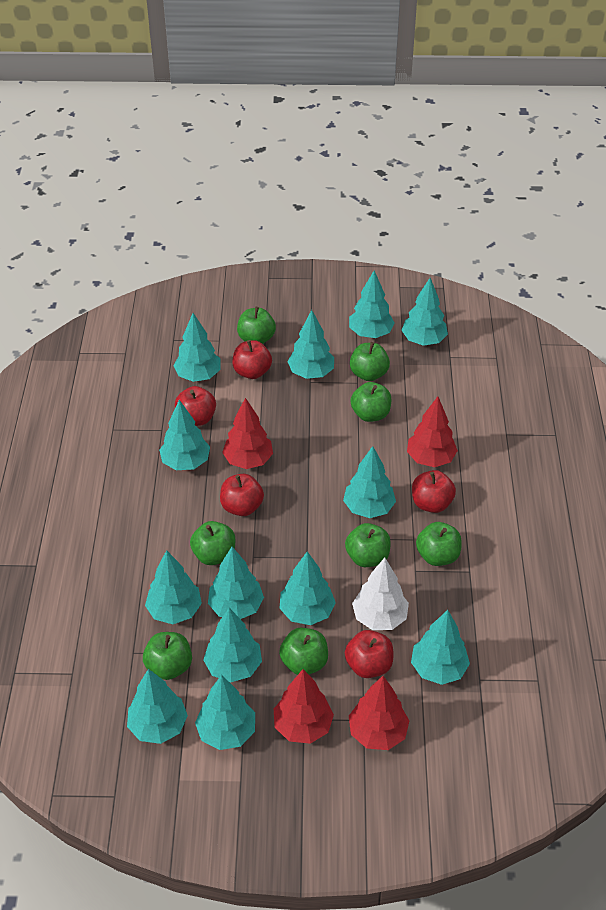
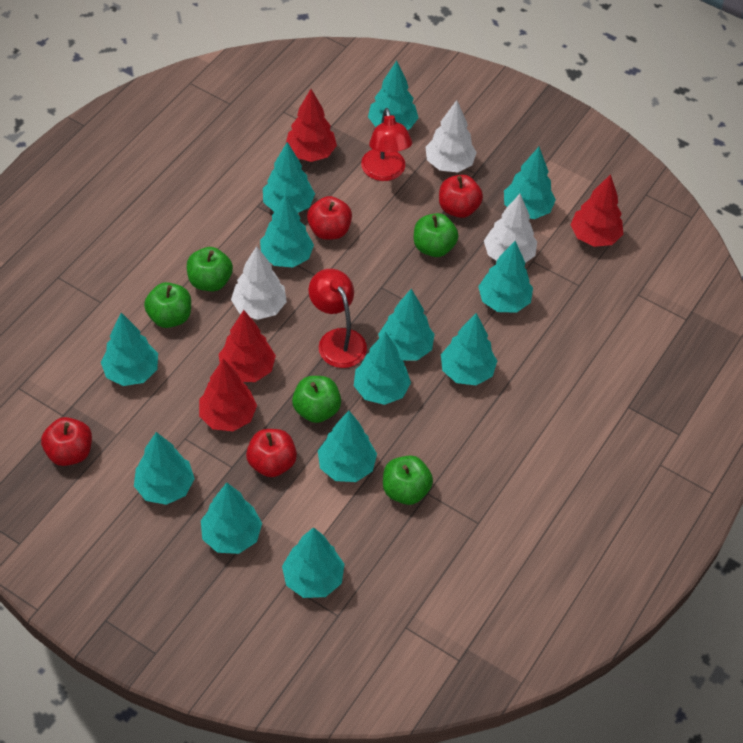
green apple: [143,632,192,680] [190,521,235,565] [237,307,276,344] [279,627,328,675] [345,523,391,567] [350,342,390,381] [350,382,391,422] [416,522,462,566] = 8 -> [144,282,191,328] [187,247,233,291] [292,376,341,423] [383,456,433,505] [414,213,458,257] = 5
red apple: [175,386,216,426] [220,474,264,516] [232,340,272,379] [345,630,393,678] [412,470,456,513] = 5 -> [41,417,92,466] [246,429,297,477] [307,196,352,240] [439,175,483,218] = 4
red lamp: none = 0 -> [308,269,367,368] [361,108,412,181] = 2
white tree: [352,558,409,630] = 1 -> [231,246,287,320] [425,100,477,172] [484,194,537,263] = 3

